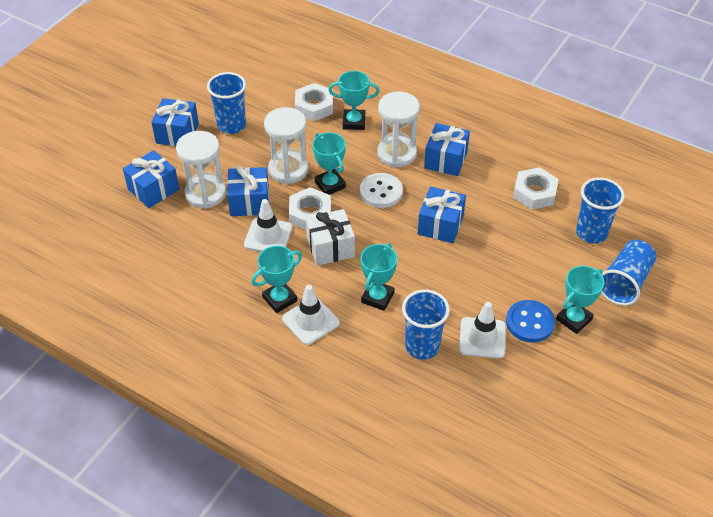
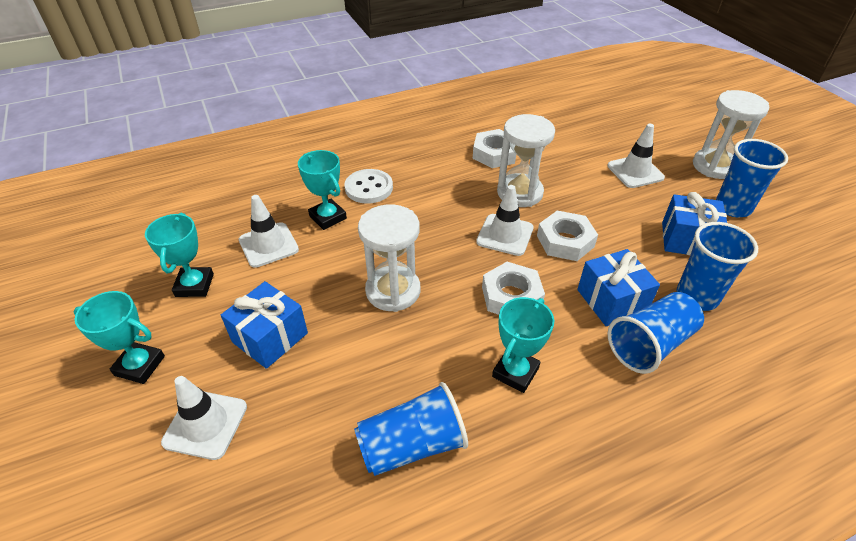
blue button: [506,300,555,342] = 1 -> none = 0
blue gift: [123,150,179,208] [151,98,199,146] [227,166,269,216] [418,186,466,243] [424,123,470,176] = 5 -> [221,281,308,369] [577,249,660,326] [662,192,727,255] = 3
turquoise trophy: [251,246,302,313] [312,132,346,195] [328,71,380,130] [360,243,397,311] [556,266,604,334] = 5 -> [74,291,165,384] [145,213,214,297] [298,150,347,230] [492,297,554,393] = 4
white gift: [306,209,355,266] = 1 -> none = 0
white traffic cone: [244,199,293,252] [282,285,340,345] [459,302,506,359] = 3 -> [161,376,247,460] [239,195,299,268] [476,185,534,256] [607,124,665,188] = 4

